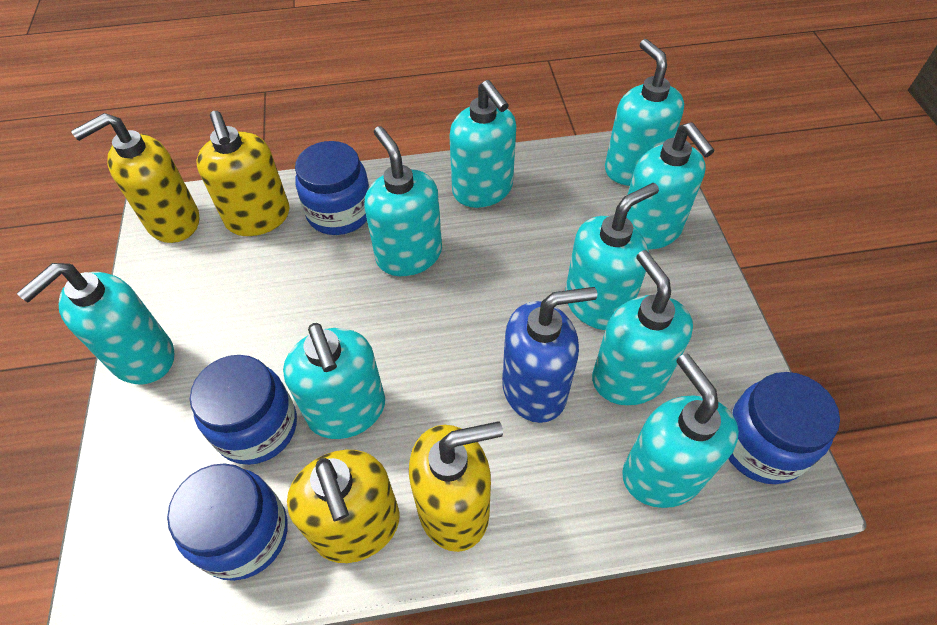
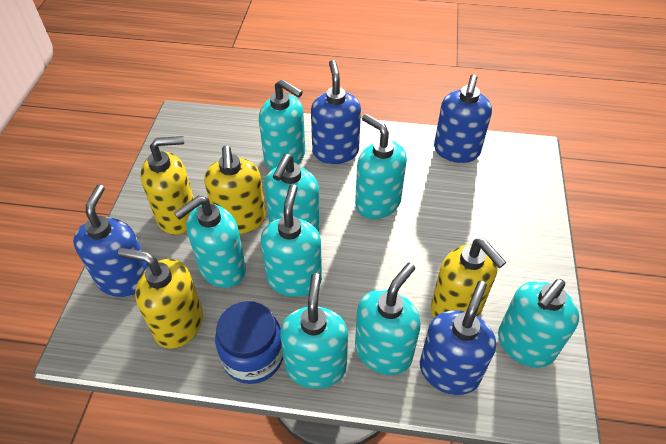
blue jar: [167,463,288,581] [190,355,297,465] [295,141,369,235] [728,372,840,484] = 4 -> [215,301,283,384] = 1
blue soap dispenser: [502,287,597,423] = 1 -> [73,184,149,297] [311,60,361,164] [420,281,496,395] [434,74,492,163] = 4
turquoise soap dispenser: [17,263,174,384] [283,323,385,439] [364,126,442,276] [449,80,516,208] [565,183,659,330] [592,250,693,406] [605,39,684,186] [622,353,739,508] [626,122,715,250] = 9 -> [174,196,246,288] [259,79,305,170] [261,184,322,297] [264,154,320,232] [280,273,348,389] [355,114,407,219] [355,263,421,375] [498,279,579,368] = 8

